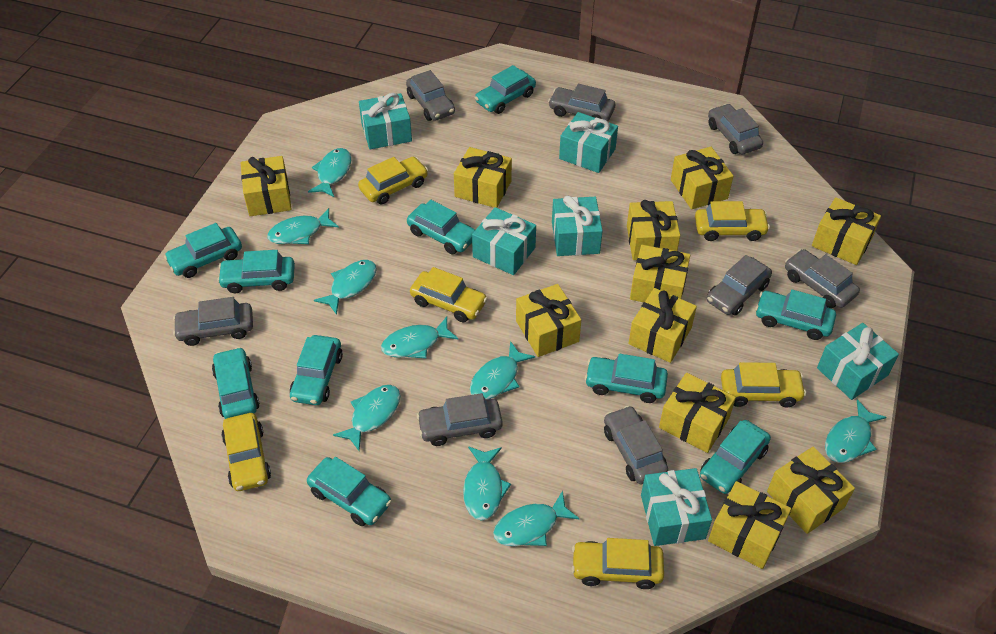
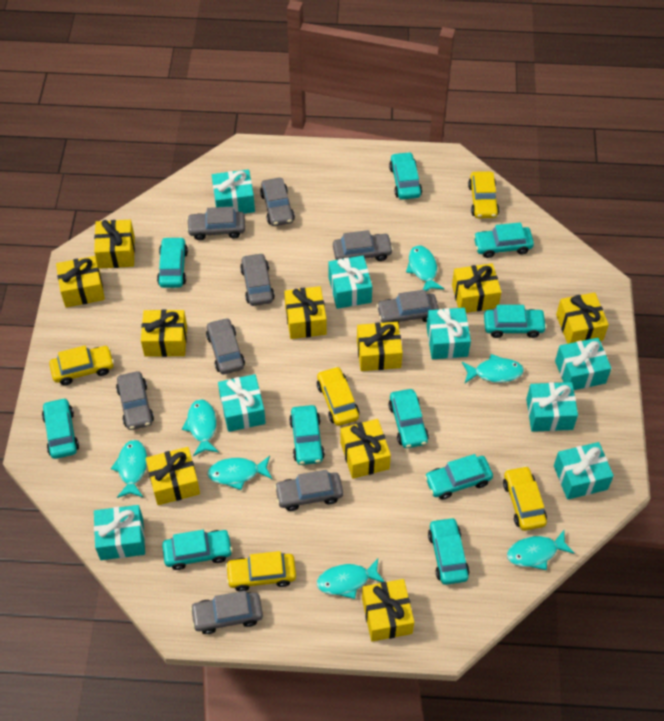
grey car: [173,297,253,346] [406,70,455,121] [417,393,503,446] [548,84,615,122] [604,406,668,484] [707,255,772,316] [708,104,763,154] [785,249,860,308] = 8 -> [116,371,154,430] [187,207,245,240] [190,591,263,634] [206,318,245,374] [240,253,275,306] [260,178,295,226] [274,470,343,511] [333,230,393,261] [376,289,439,324] = 9
turquoise fish: [267,208,339,244] [308,148,352,197] [314,260,377,315] [333,385,401,451] [381,317,459,359] [463,446,511,521] [470,341,535,399] [493,491,580,546] [825,399,887,463] = 9 -> [111,440,147,498] [182,399,219,456] [207,456,272,490] [317,559,385,599] [406,246,444,291] [462,354,524,383] [507,530,575,570] = 7
turquoise gift: [359,93,412,149] [472,207,536,275] [552,196,603,256] [559,112,618,173] [641,468,712,546] [817,323,899,400] = 6 -> [94,505,145,560] [212,169,255,214] [218,374,266,432] [329,256,372,309] [426,308,471,359] [526,382,578,432] [554,442,614,500] [555,338,611,390] = 8
yellow car: [221,413,271,491] [358,157,428,204] [410,267,488,322] [572,538,664,589] [695,201,770,241] [721,362,806,408] = 6 -> [49,346,114,385] [225,551,296,591] [317,366,359,426] [468,171,499,218] [503,466,547,531] = 5
yellow gift: [241,156,292,216] [454,147,512,208] [516,284,581,357] [627,200,680,260] [628,288,697,363] [630,245,690,302] [659,373,736,453] [671,147,733,209] [708,481,791,569] [767,447,855,534] [812,197,881,265] = 11 -> [56,256,105,307] [94,220,135,269] [141,309,187,357] [146,447,200,505] [284,286,327,339] [340,419,391,479] [357,322,403,371] [362,579,414,642] [452,263,501,313] [556,292,609,344] = 10

